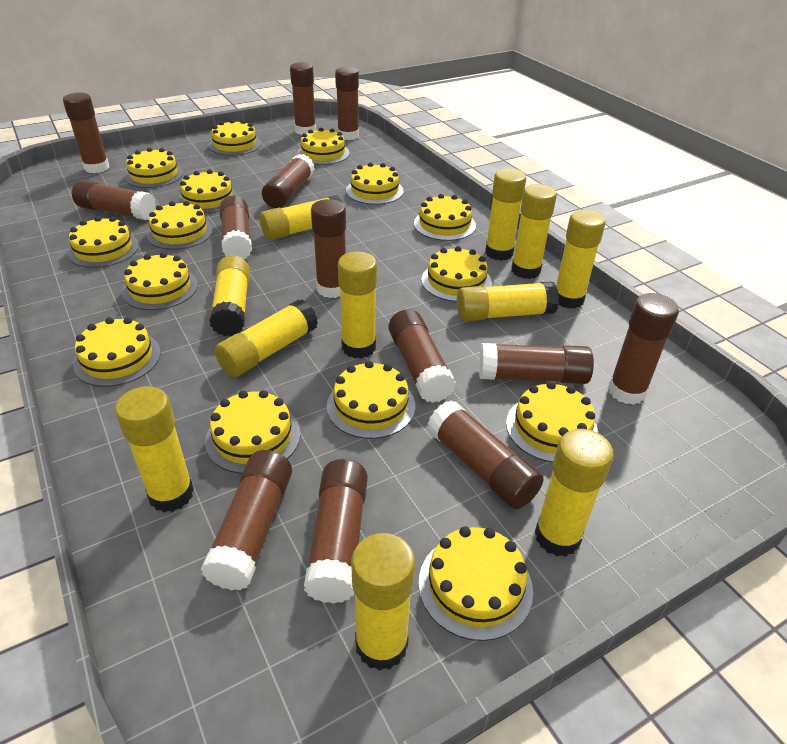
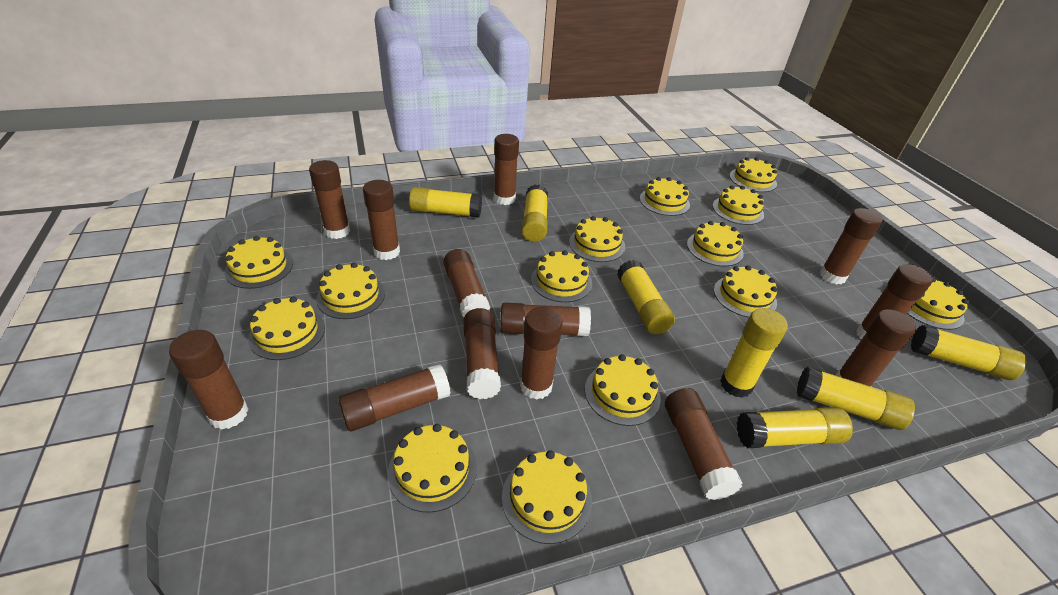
yellow cake: [68,216,139,268] [73,317,161,387] [122,252,198,310] [125,148,183,188] [146,201,213,250] [177,169,238,213] [205,390,300,474] [209,119,261,156] [297,128,350,165] [327,361,415,439] [346,162,404,205] [414,194,476,241] [419,526,533,641] [421,246,492,302] [506,382,598,463] = 15 -> [224,236,293,289] [248,297,325,360] [316,262,385,319] [388,424,477,512] [502,450,592,544] [531,250,592,302] [569,216,625,262] [585,354,661,426] [640,177,690,216] [687,221,744,266] [712,185,764,225] [714,265,778,318] [730,157,777,192] [907,277,969,330] = 14
yellow glue stick: [115,386,194,512] [209,255,250,336] [215,299,318,377] [260,195,342,240] [338,252,377,359] [351,533,415,671] [457,281,559,321] [485,168,526,261] [511,184,557,279] [535,429,614,557] [556,210,606,309] = 11 -> [409,187,482,218] [522,184,548,242] [617,260,675,334] [720,308,788,398] [737,407,853,449] [797,366,915,430] [911,325,1026,380] = 7

